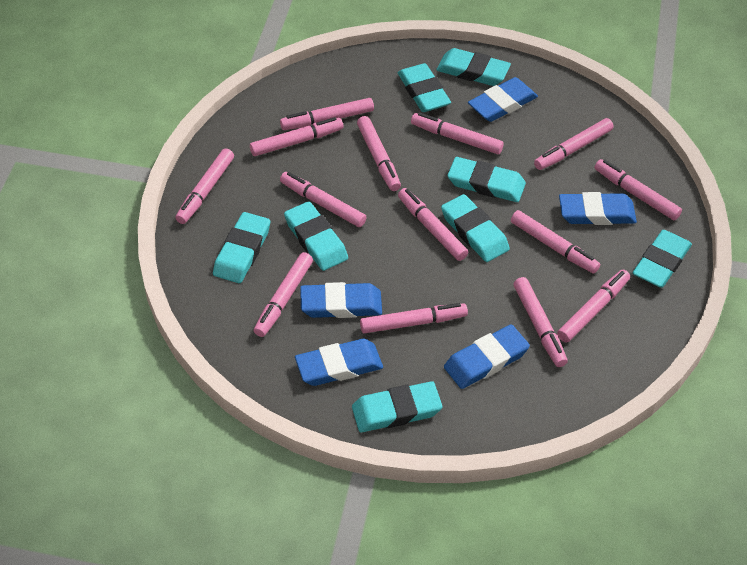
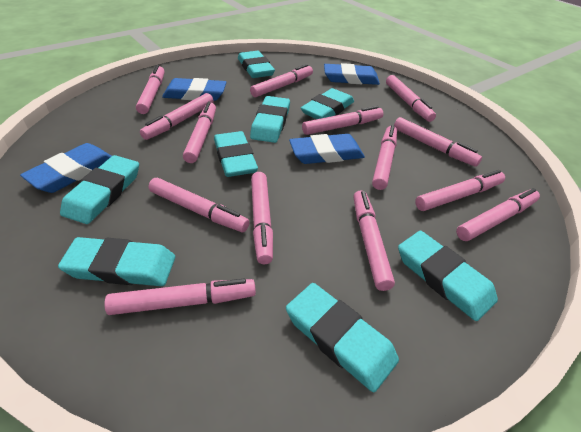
blue eraser: [295,339,383,386] [300,282,382,318] [444,324,530,389] [468,77,538,122] [559,192,637,225] = 5 -> [20,143,112,193] [162,78,227,101] [289,134,365,164] [324,63,380,85] = 4

